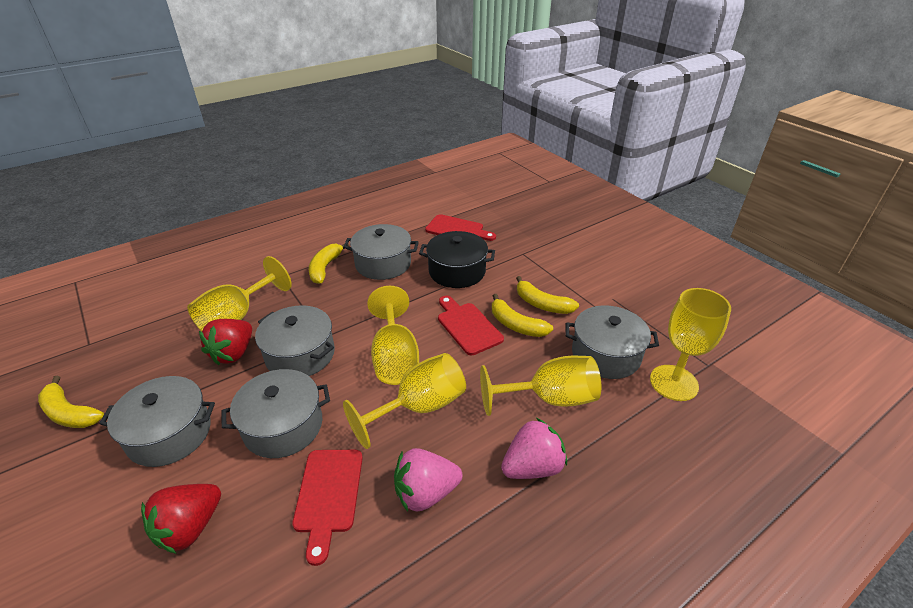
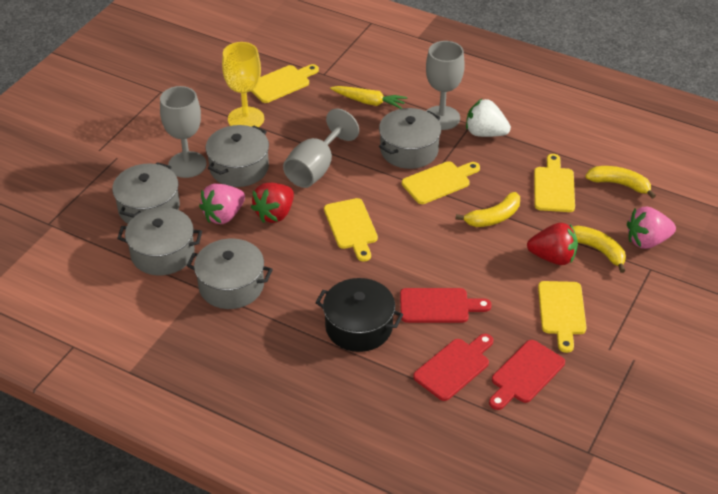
grey goblet: none = 0 -> [160,86,207,178] [283,108,359,188] [426,41,465,130] = 3
white strawberry: none = 0 -> [466,98,511,137] = 1
yellow banana: [38,375,104,428] [309,243,350,284] [492,294,553,337] [516,276,579,314] = 4 -> [456,192,520,227] [573,225,626,273] [585,166,656,199] = 3
yellow carrot: none = 0 -> [330,86,407,109] = 1
yellow cutting board: none = 0 -> [251,64,319,103] [324,198,378,262] [402,161,480,204] [534,154,575,212] [538,281,587,353] = 5
yellow goblet: [187,256,292,331] [343,353,466,449] [367,286,419,385] [480,356,601,416] [650,288,731,401] = 5 -> [222,42,264,127] = 1

